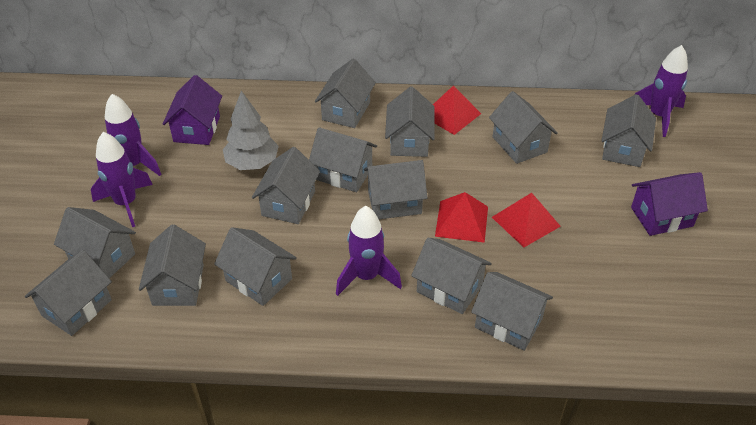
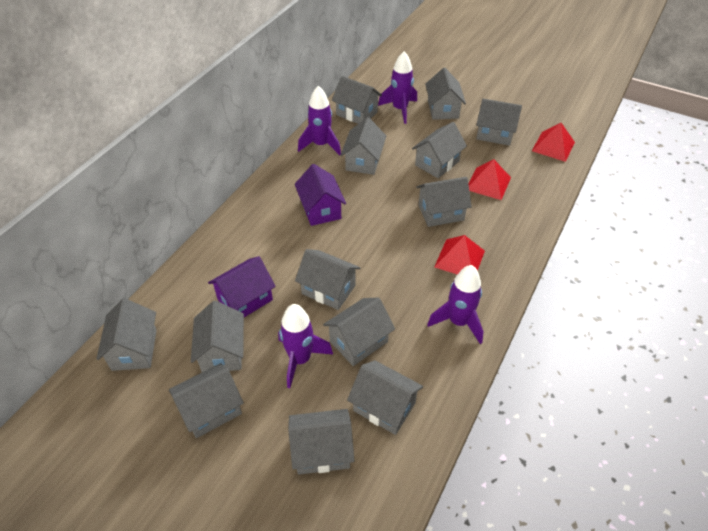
grey tree: [223,91,279,170] = 1 -> none = 0

